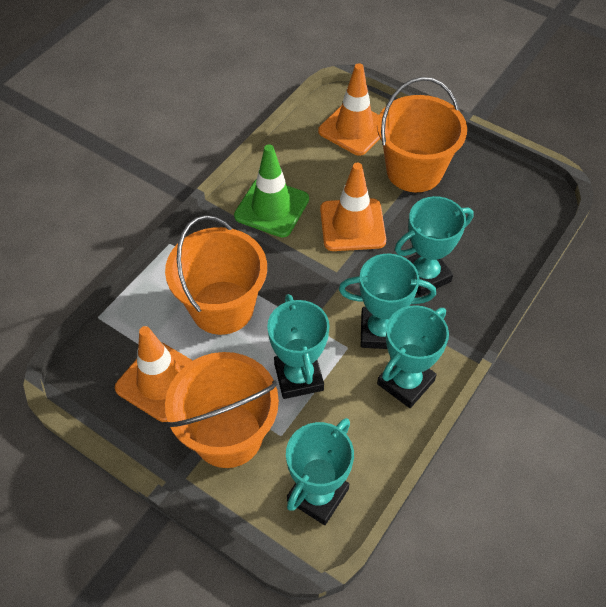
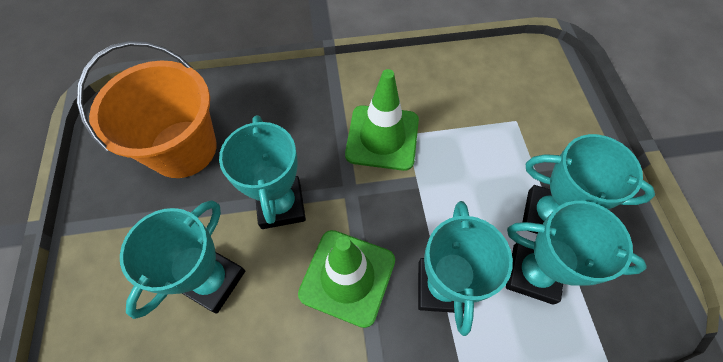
green traffic cone: [234,144,309,237] = 1 -> [298,230,395,328] [345,69,419,171] = 2
orange bucket: [165,215,267,335] [165,352,279,468] [377,77,467,192] = 3 -> [77,41,217,178] = 1
orange traffic cone: [115,326,193,422] [318,63,380,156] [320,163,386,251] = 3 -> none = 0

